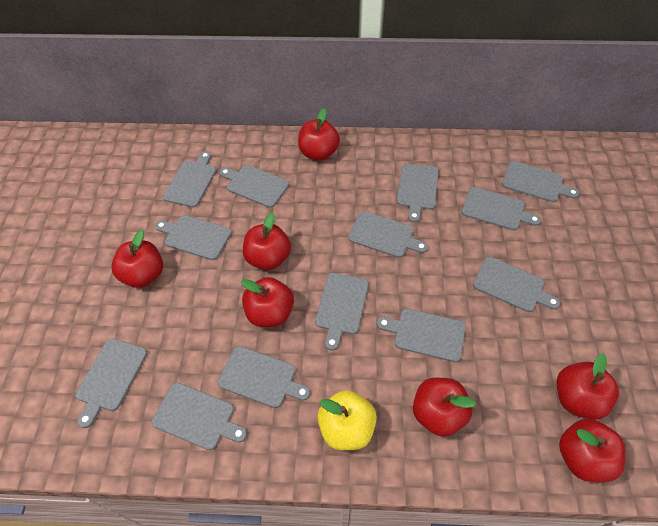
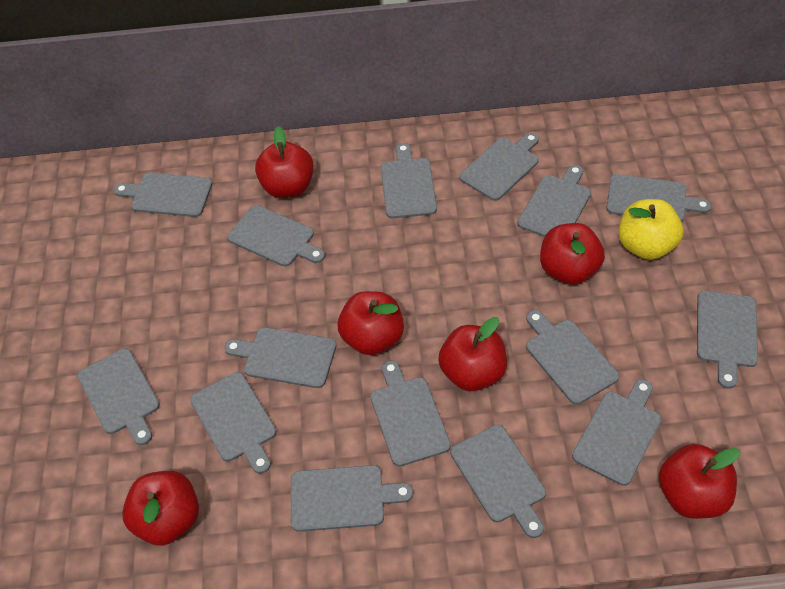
grey cutting board: [75,338,147,428] [152,383,247,450] [155,215,232,260] [163,151,216,207] [218,346,310,408] [219,165,289,208] [315,273,369,350] [348,211,428,258] [377,308,466,362] [397,164,439,222] [462,187,541,230] [473,257,560,312] [502,161,579,202] = 13 -> [77,348,160,445] [114,172,213,217] [190,372,276,474] [224,327,336,388] [227,205,325,267] [291,465,413,532] [370,360,451,467] [381,143,437,219] [451,425,546,538] [459,133,539,201] [517,165,591,237] [526,310,619,405] [572,379,661,486] [606,174,711,222] [697,291,758,389] = 15
red apple: [111,230,163,288] [241,277,294,327] [243,212,291,270] [298,108,340,161] [413,378,476,437] [557,353,619,420] [559,419,626,482] = 7 -> [122,471,199,546] [255,126,314,198] [338,291,404,355] [438,317,507,391] [540,223,605,285] [659,444,740,519] = 6

